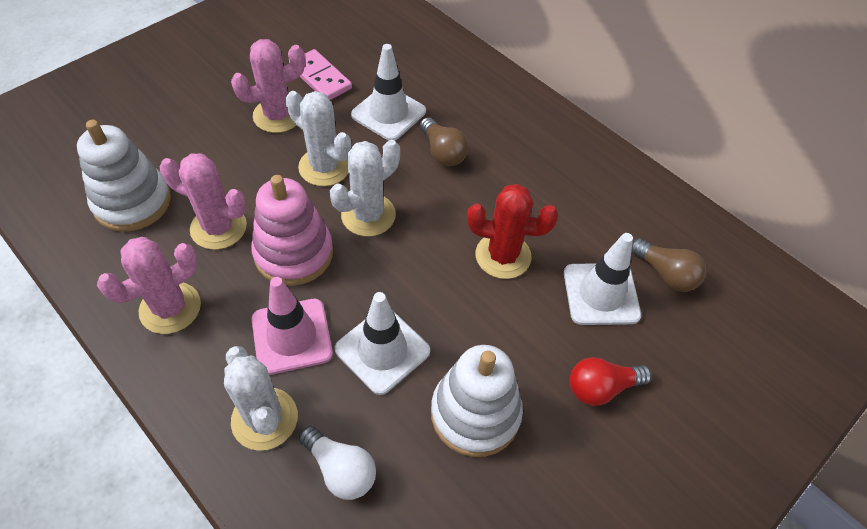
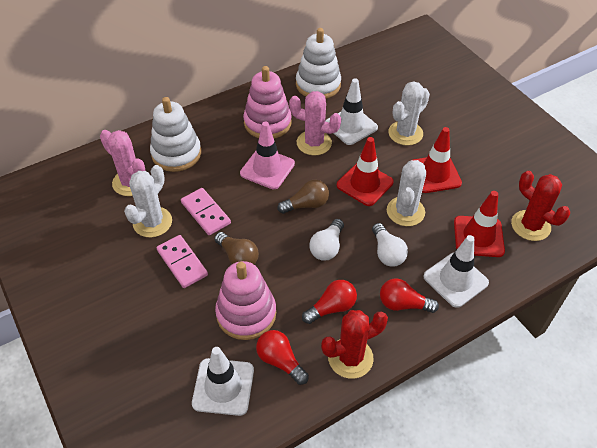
pink cactus: [97,237,201,334] [160,153,247,250] [231,39,305,133] = 3 -> [100,130,145,196] [289,91,341,155] = 2
pink domino: [300,49,352,100] = 1 -> [156,235,208,288] [181,188,231,235] = 2
pink stacking toy: [251,175,333,286] = 1 -> [215,261,276,340] [243,66,292,139] = 2
red cactus: [467,184,558,279] = 1 -> [321,310,388,379] [511,171,570,241] = 2
red light bulb: [570,357,652,406] = 1 -> [256,330,309,385] [302,280,357,324] [380,279,439,313] = 3
red traffic cone: none = 0 -> [337,137,394,206] [413,127,462,193] [454,191,505,257] = 3
white light bulb: [299,426,376,500] = 1 -> [309,219,344,261] [372,223,408,267] = 2

